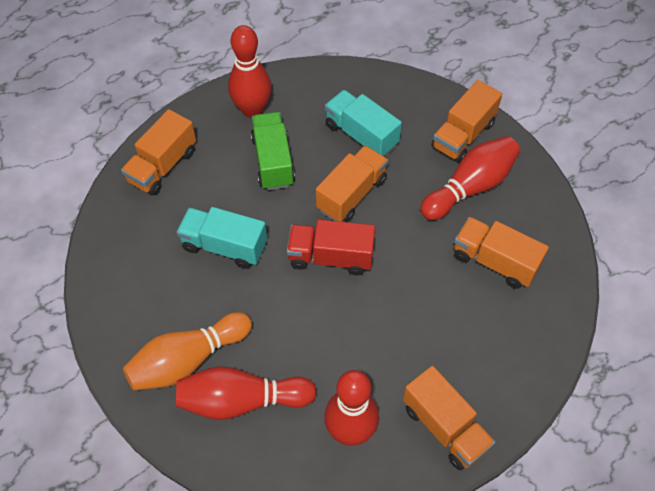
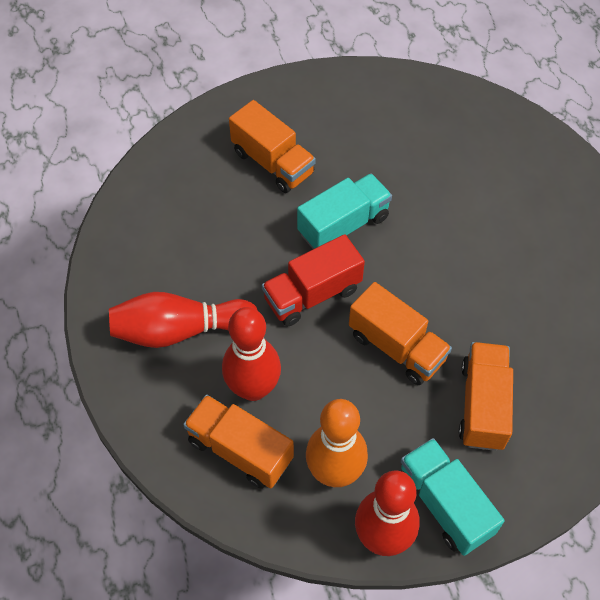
green truck: [251,112,295,190] = 1 -> none = 0
orange truck: [121,109,196,195] [316,145,388,222] [403,366,495,470] [431,80,502,163] [454,217,549,289] = 5 -> [183,395,294,489] [229,100,316,193] [349,282,452,385] [459,342,513,451] = 4
red bowling pin: [176,366,317,420] [228,25,272,118] [324,370,379,446] [420,136,520,220] = 4 -> [109,292,258,348] [222,307,281,401] [355,470,420,556] = 3

